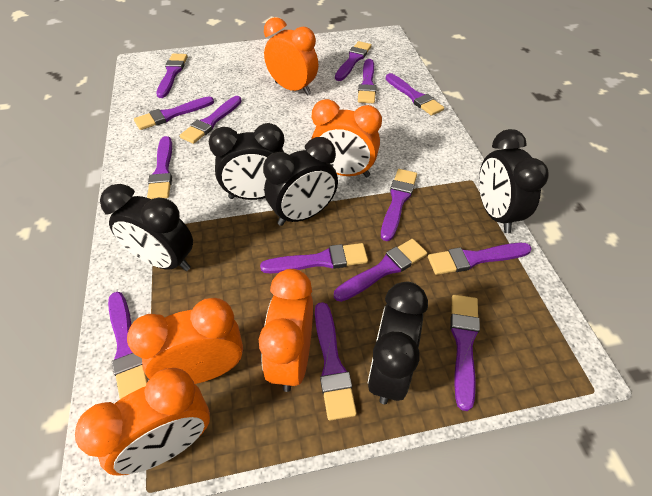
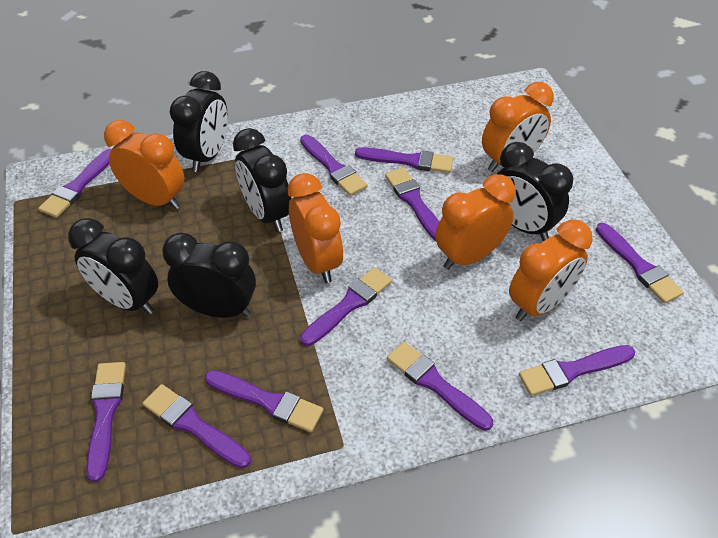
purple brush: [108,292,148,399] [134,96,214,130] [147,136,172,199] [156,54,187,98] [180,96,242,144] [260,243,368,273] [315,302,357,420] [334,239,427,302] [335,41,372,81] [358,59,376,103] [381,169,417,241] [386,73,444,116] [428,243,532,275] [450,295,480,411] = 14 -> [38,149,111,218] [86,362,126,482] [143,384,251,469] [205,370,323,432] [300,135,367,196] [300,267,392,346] [355,147,453,173] [385,168,439,241] [387,342,493,431] [519,345,635,396] [596,223,684,304] = 11

